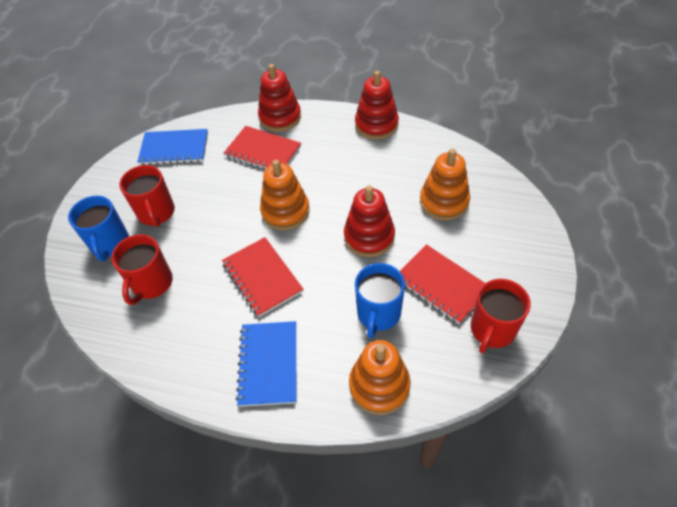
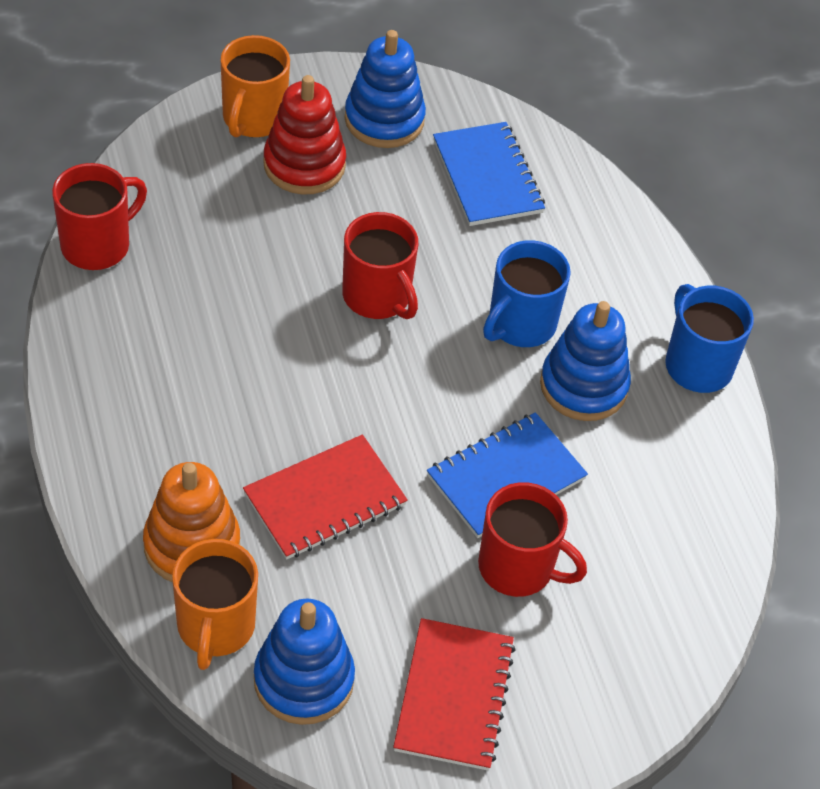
blue stacking toy: none = 0 -> [254,598,355,725] [345,30,426,148] [540,301,631,421] = 3
orange mug: none = 0 -> [172,539,258,670] [221,35,290,137] = 2
orange stacking toy: [260,160,310,230] [349,340,411,415] [420,149,470,220] = 3 -> [143,462,240,582] = 1
red notebook: [222,237,303,317] [224,126,301,170] [400,244,485,324] = 3 -> [243,434,408,560] [393,618,516,771] = 2
red stacking toy: [258,64,301,132] [344,185,395,257] [355,71,399,140] = 3 -> [263,75,346,195] = 1

